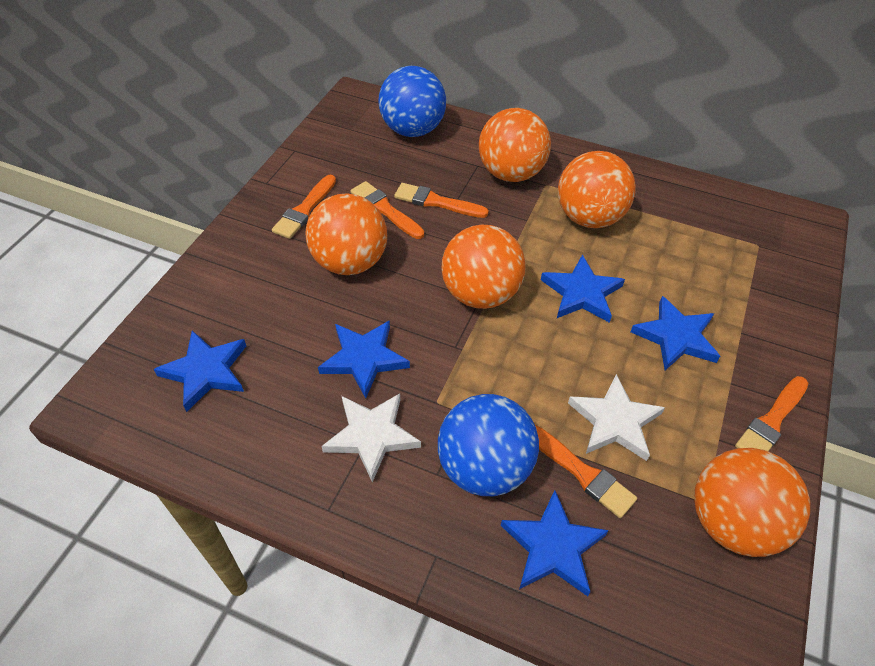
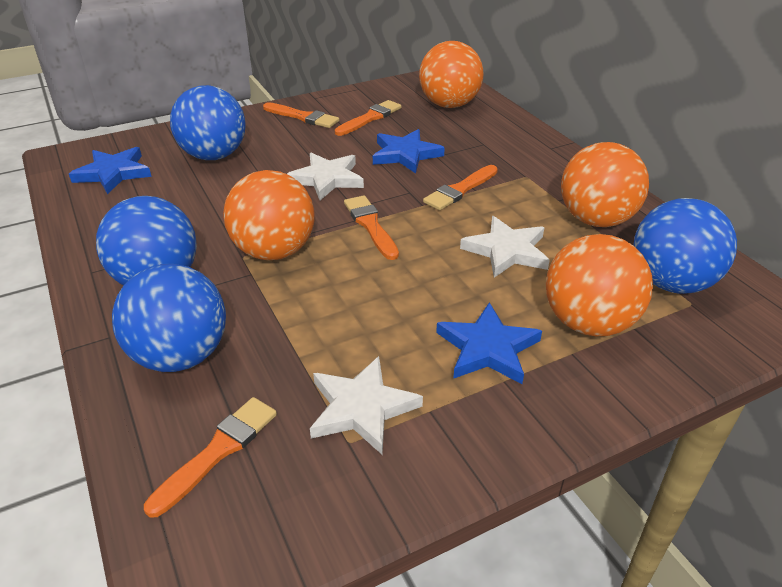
blue ball: [378,66,446,137] [438,394,539,496] = 2 -> [96,196,197,285] [112,264,226,372] [170,85,246,160] [633,198,737,294] = 4
blue star: [154,330,246,412] [318,320,410,398] [501,490,609,596] [541,254,625,323] [631,296,720,370] = 5 -> [69,147,151,194] [373,129,445,173] [436,302,542,384] = 3
orange ball: [305,193,387,275] [441,224,526,309] [479,108,551,182] [558,151,636,228] [694,448,810,557] = 5 -> [223,170,315,261] [419,41,483,108] [546,234,653,337] [561,142,649,227] = 4
white star: [321,393,421,483] [568,374,665,461] = 2 -> [287,153,364,200] [310,356,423,454] [460,216,550,278] = 3

